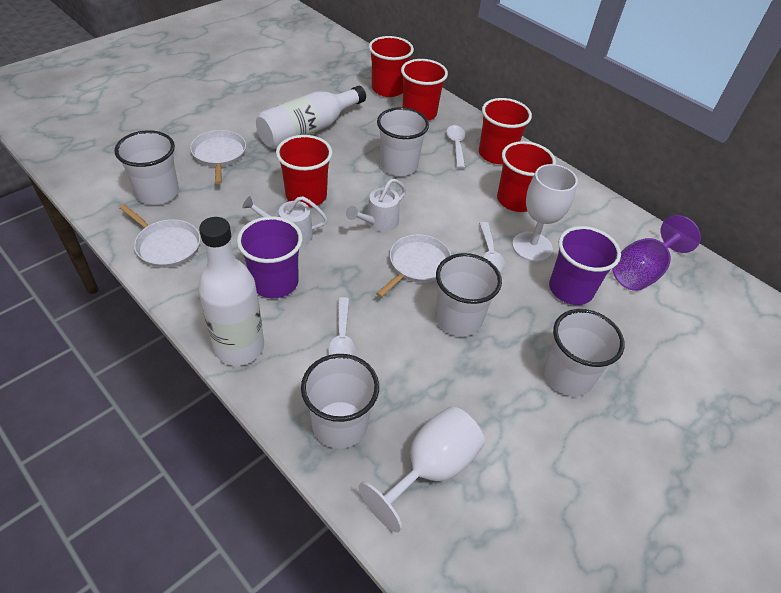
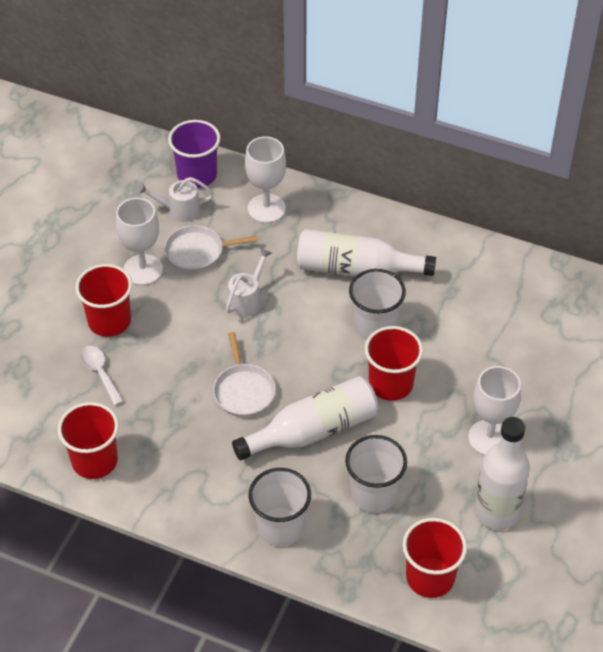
purple cup: [237,216,303,298] [549,226,621,305] = 2 -> [168,120,220,188] = 1
purple goblet: [612,215,701,291] = 1 -> none = 0
red cup: [276,135,332,207] [369,36,414,97] [401,59,448,121] [479,98,532,164] [497,141,556,212] = 5 -> [58,402,119,479] [75,264,132,337] [365,326,423,401] [402,518,467,598] = 4
white bottle: [198,217,264,366] [256,86,366,149] = 2 -> [232,376,379,460] [297,229,436,277] [474,417,530,530] = 3
white cup: [114,130,179,205] [301,354,379,449] [377,107,429,176] [435,253,502,337] [543,309,625,396] = 5 -> [249,468,311,546] [345,435,407,513] [349,269,406,340] = 3
white goblet: [359,406,485,532] [512,164,578,262] = 2 -> [116,198,163,285] [245,137,286,223] [468,366,521,456] = 3
white pan: [119,204,201,268] [190,130,246,184] [376,234,451,297] = 3 -> [164,225,258,272] [213,332,276,417] = 2
white spoon: [328,297,355,356] [446,125,465,169] [479,222,506,274] = 3 -> [80,346,124,406] = 1

